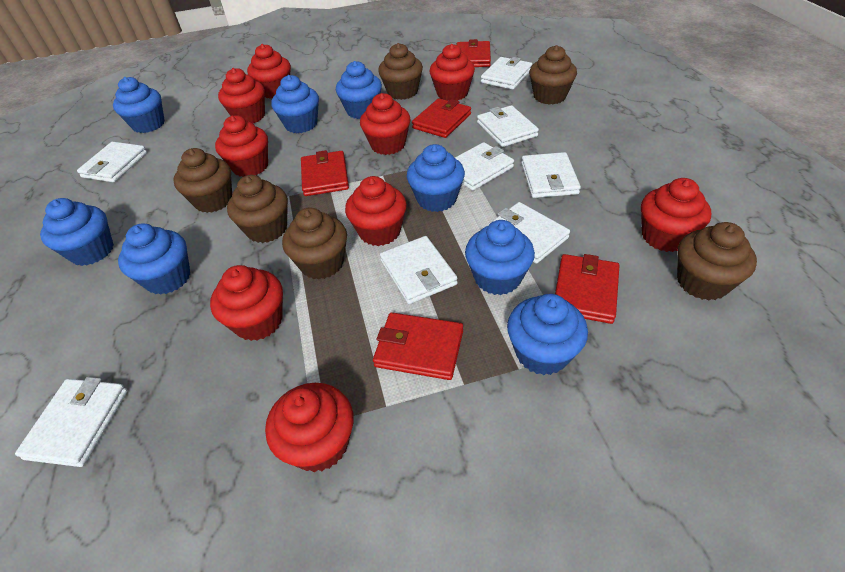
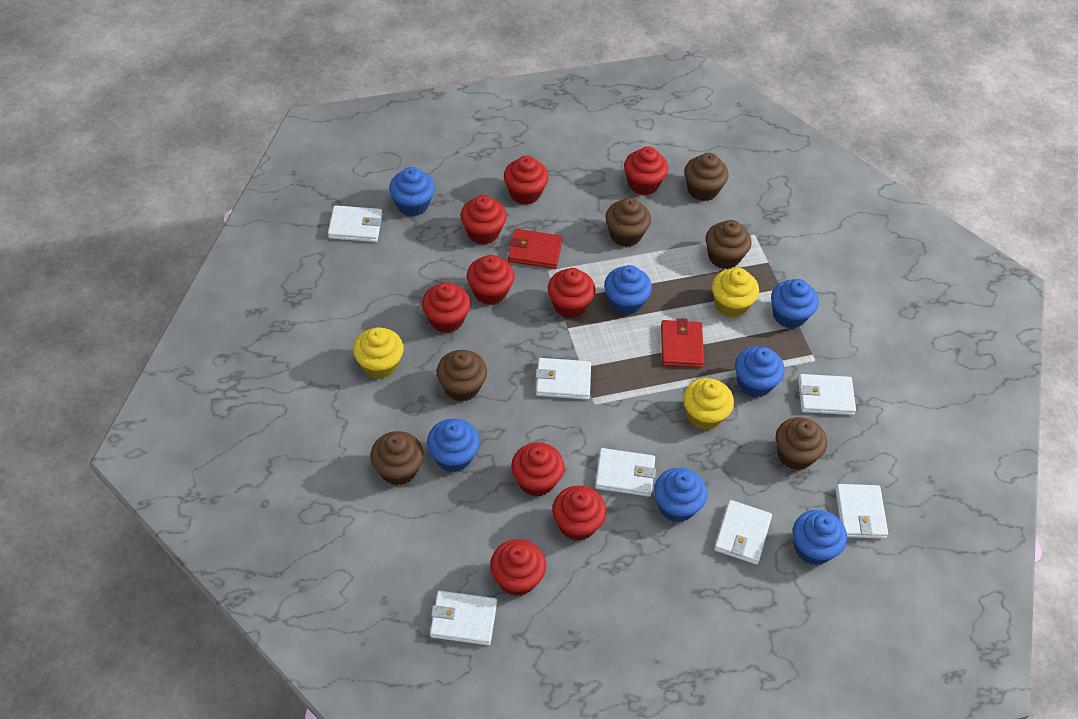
blue cupcake: [40,198,114,266] [113,77,165,133] [118,223,190,295] [271,75,319,133] [336,61,382,119] [407,144,465,212] [465,220,535,295] [507,294,588,375] = 8 -> [389,167,435,216] [427,419,480,472] [604,265,652,315] [654,468,707,522] [735,347,785,397] [771,279,819,329] [793,510,847,565] = 7
red wallet: [301,150,349,196] [373,312,463,380] [412,98,471,138] [457,39,491,67] [555,254,620,324] = 5 -> [508,229,563,269] [661,318,704,368] = 2
white wallet: [15,377,127,467] [77,142,147,182] [380,236,458,304] [455,142,514,191] [477,105,539,147] [481,57,532,90] [487,202,570,264] [521,152,581,198] = 8 -> [328,205,382,242] [430,591,497,645] [536,358,591,400] [595,448,656,497] [714,500,772,565] [798,374,856,415] [835,484,888,539] = 7
yellow cupcake: none = 0 -> [353,328,404,379] [683,378,734,430] [712,268,759,317] = 3

